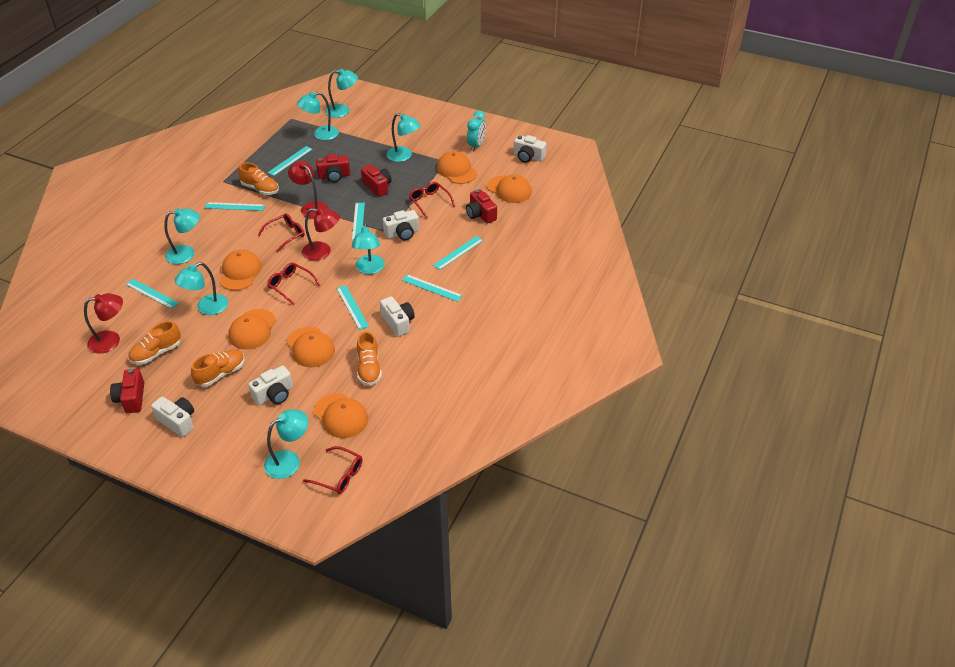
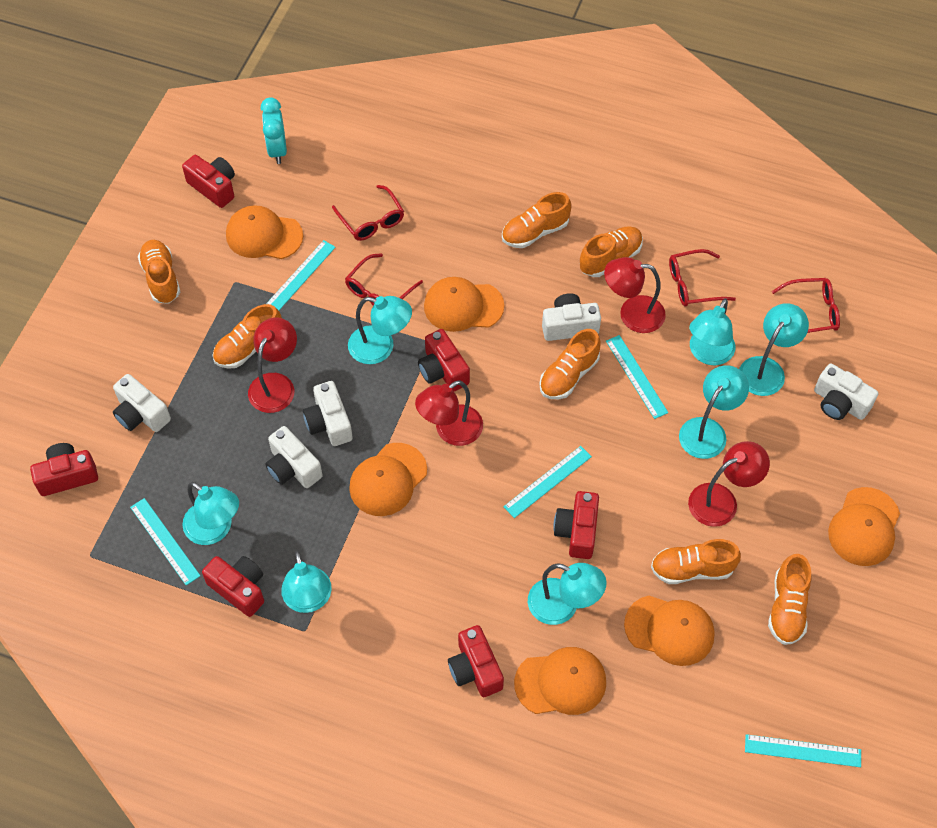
orange shoe: [128,321,181,365] [191,350,245,387] [238,163,279,195] [357,331,382,386] = 4 -> [138,240,180,304] [212,304,282,369] [502,192,572,248] [540,329,601,399] [580,226,643,277] [651,539,741,584] [768,554,811,645] = 7
red camera: [110,369,144,413] [316,154,350,182] [361,165,392,197] [466,189,497,224] = 4 -> [30,443,98,496] [182,155,235,208] [202,556,264,617] [418,329,470,392] [448,625,504,697] [553,491,599,559] = 6
red lamp: [84,293,123,354] [288,161,328,219] [302,207,340,261] = 3 -> [248,317,297,413] [415,380,483,446] [604,257,666,333] [688,441,770,527] = 4
turquoise ruler: [125,279,179,309] [205,202,265,211] [267,146,313,176] [336,285,369,330] [352,203,365,241] [402,274,463,302] [433,236,483,270] = 7 -> [130,498,200,585] [266,240,336,310] [503,446,592,518] [606,335,668,419] [745,734,861,767] = 5

